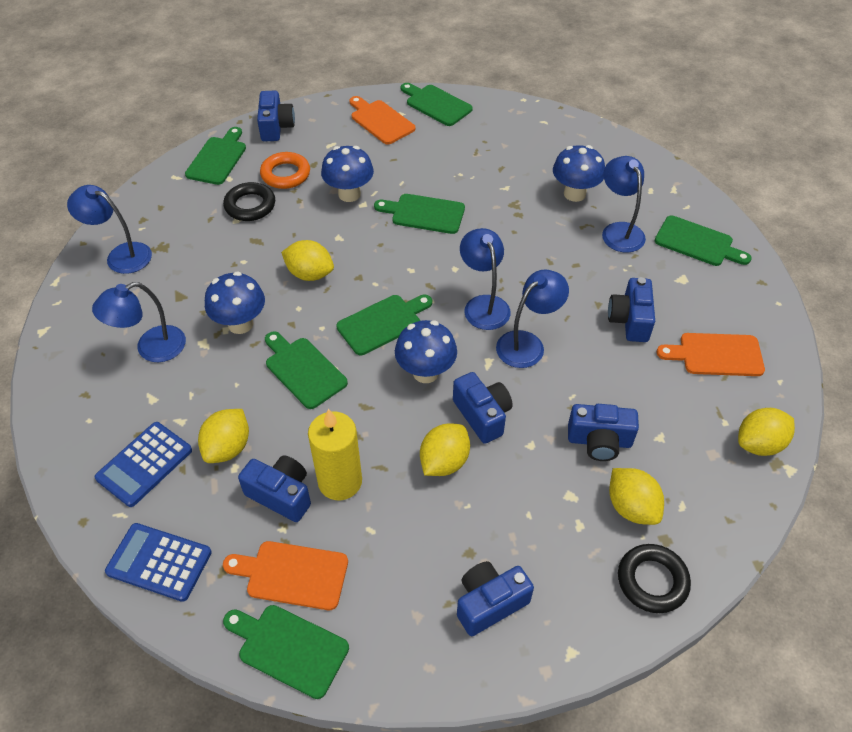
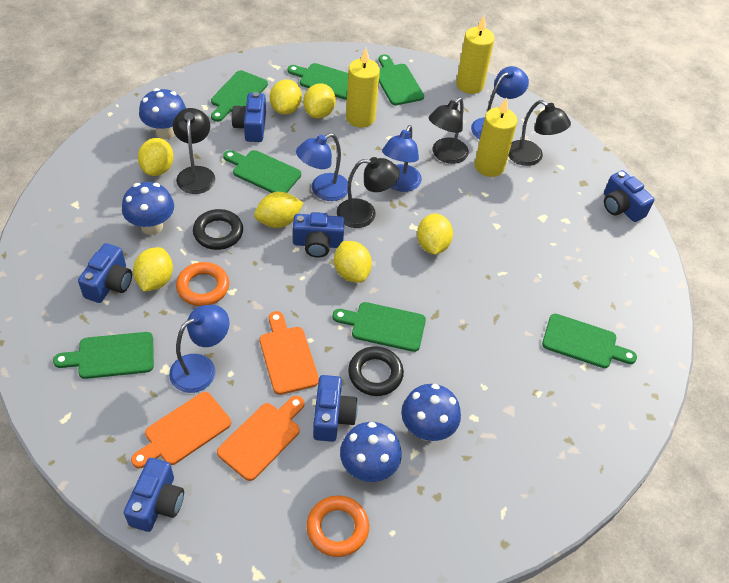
black lamp: none = 0 -> [173,108,215,194] [337,157,400,228] [429,97,469,164] [508,100,571,166] = 4
blue calculator: [94,422,192,507] [105,523,212,602] = 2 -> none = 0
blue lamp: [67,185,152,274] [92,282,186,362] [460,228,511,330] [496,270,569,368] [602,156,646,253] = 5 -> [169,305,230,393] [296,133,348,201] [382,125,422,192] [471,66,529,139] = 4
orange ring: [260,152,310,189] = 1 -> [176,262,229,306] [306,495,369,557] = 2
yellow candle: [308,409,362,500] = 1 -> [346,48,380,128] [456,16,495,94] [475,98,517,177] = 3
yellow lemon: [198,409,249,463] [281,240,334,281] [420,424,470,476] [609,468,664,525] [738,408,795,456] = 5 -> [133,247,173,291] [138,138,174,176] [254,192,303,228] [270,79,302,115] [303,83,336,119] [334,241,372,283] [417,213,453,255] = 7

